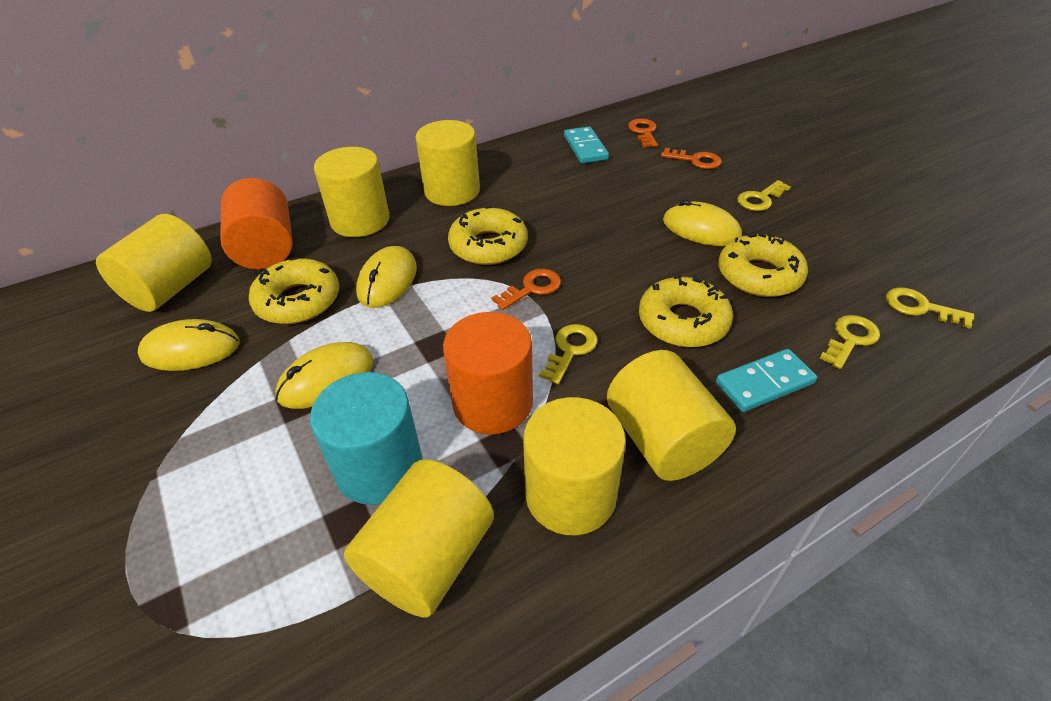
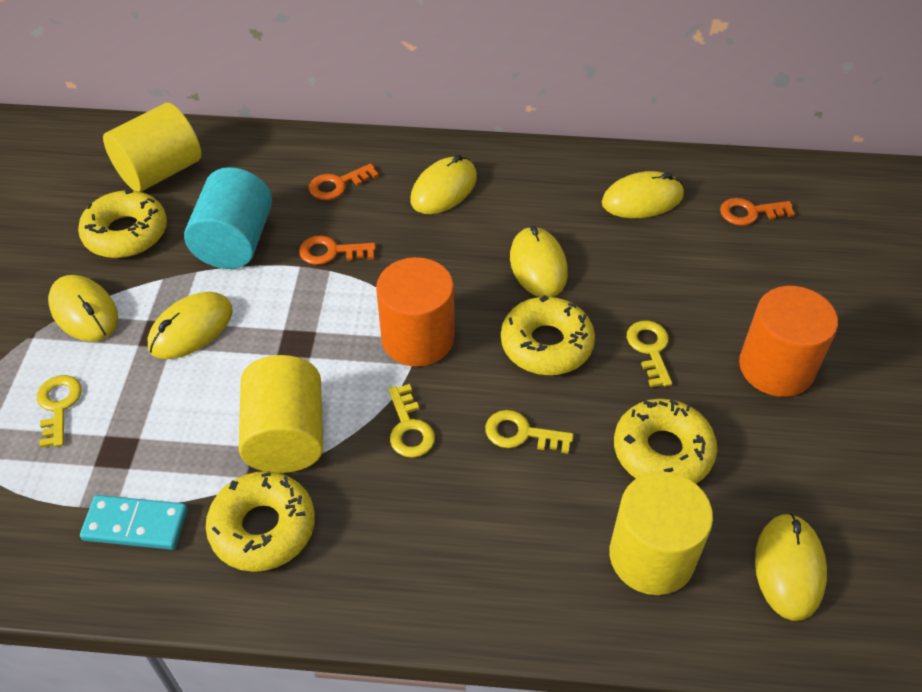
turquoise domino: [564,127,609,163] [716,349,817,412] = 2 -> [80,495,188,550] = 1
yellow cylinder: [96,214,212,312] [314,147,390,237] [344,459,494,617] [416,120,480,206] [523,397,626,535] [607,350,736,481] = 6 -> [103,103,201,192] [239,355,323,473] [609,471,713,595] = 3
yellow mouse: [138,319,240,371] [275,342,373,409] [356,246,417,308] [663,199,742,246] = 4 -> [48,275,118,342] [147,292,233,359] [410,155,477,214] [510,226,568,297] [602,171,684,218] [755,513,827,621] = 6

